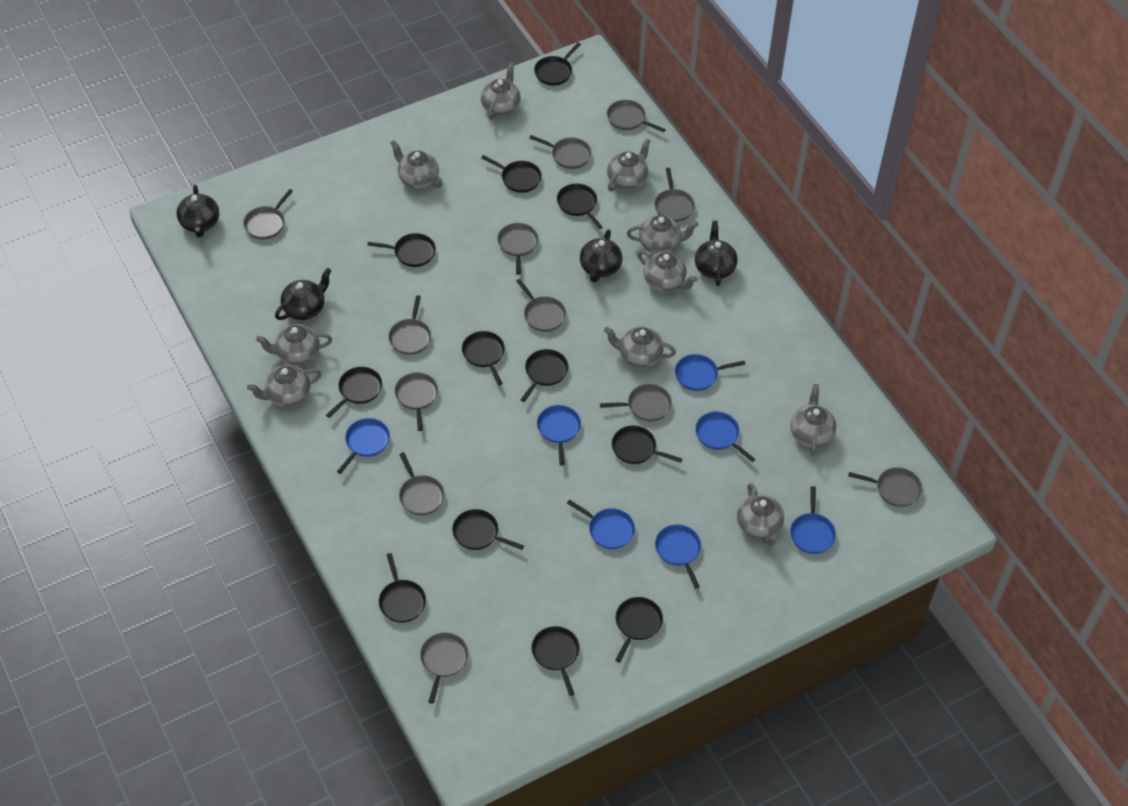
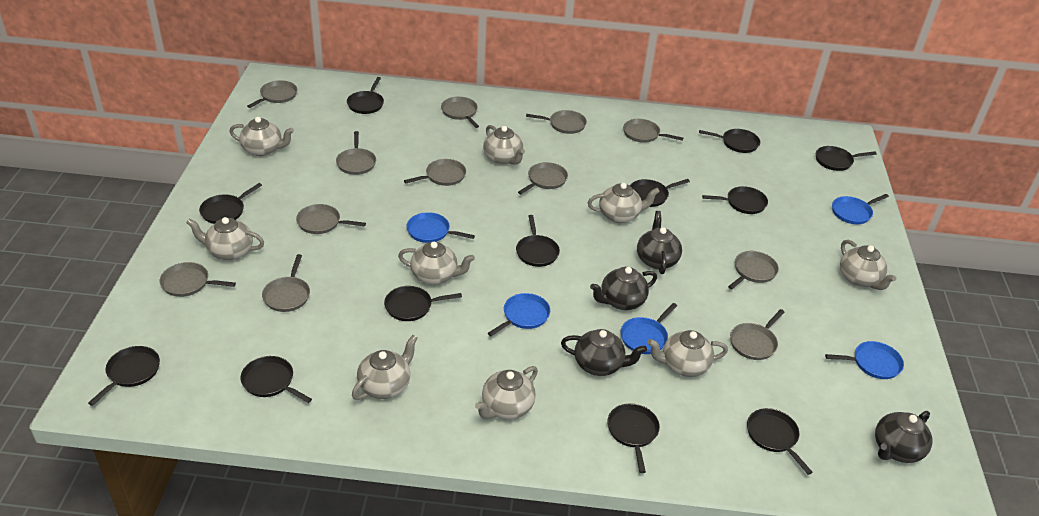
blue pan: [337,418,390,474] [537,405,581,465] [567,499,635,549] [655,525,701,589] [675,354,746,391] [695,412,755,462] [790,486,836,554] = 7 -> [406,212,475,243] [488,293,550,336] [620,303,677,354] [825,341,904,379] [832,194,889,224] = 5
grey teapot: [247,365,321,407] [256,324,332,365] [391,140,442,189] [481,63,521,120] [604,326,676,368] [607,138,651,191] [627,215,698,254] [638,250,698,292] [737,483,784,546] [790,384,836,456] = 10 -> [186,217,264,261] [229,117,294,156] [352,335,417,400] [398,242,475,285] [475,366,538,419] [483,125,525,165] [588,183,660,223] [647,330,728,377] [840,240,896,290] = 9

